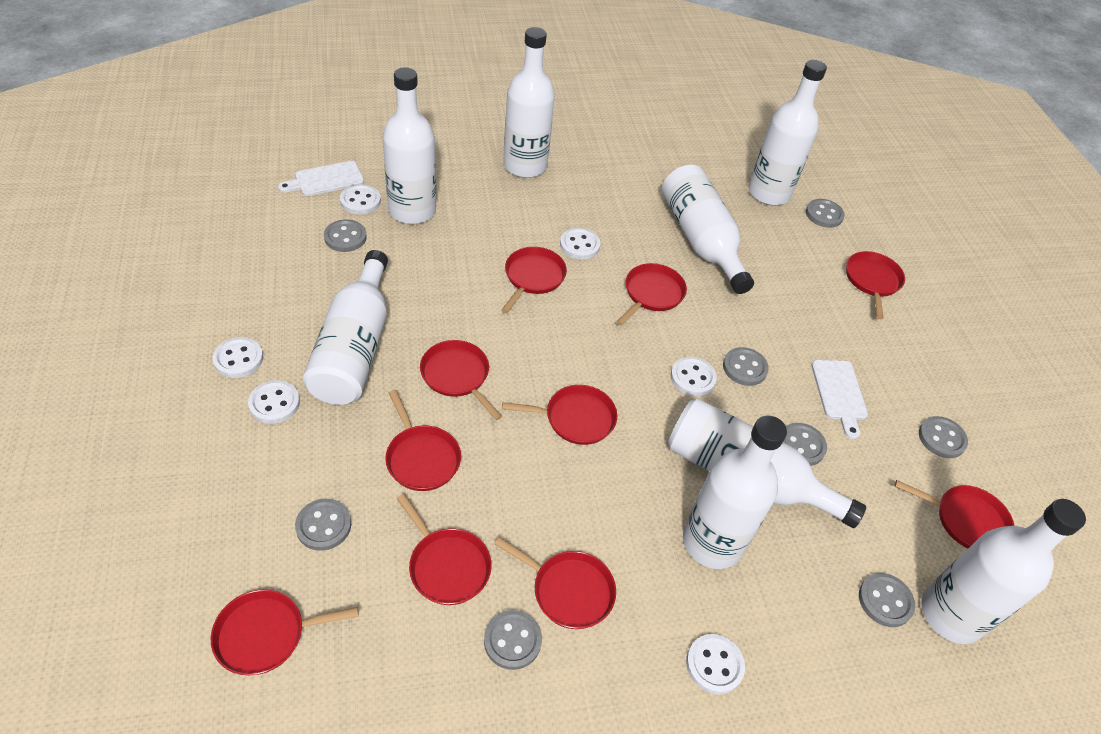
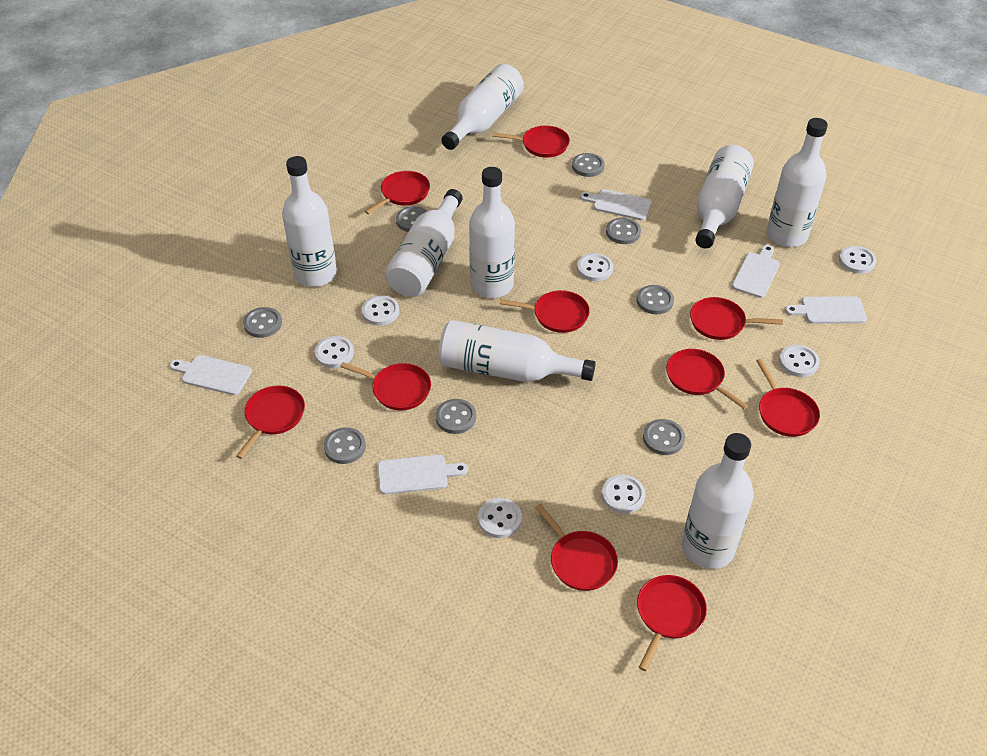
white button: [213,337,263,378] [248,380,300,424] [340,184,381,215] [560,228,600,260] [671,357,717,396] [686,634,745,694] = 6 -> [315,336,354,368] [362,295,399,326] [478,498,522,538] [577,253,613,281] [602,475,645,514] [779,345,820,377] [839,246,876,274] = 7
white cutting board: [278,161,364,196] [811,360,868,439] = 2 -> [170,355,252,395] [378,455,468,495] [580,189,652,220] [732,245,780,298] [785,296,867,324] = 5

